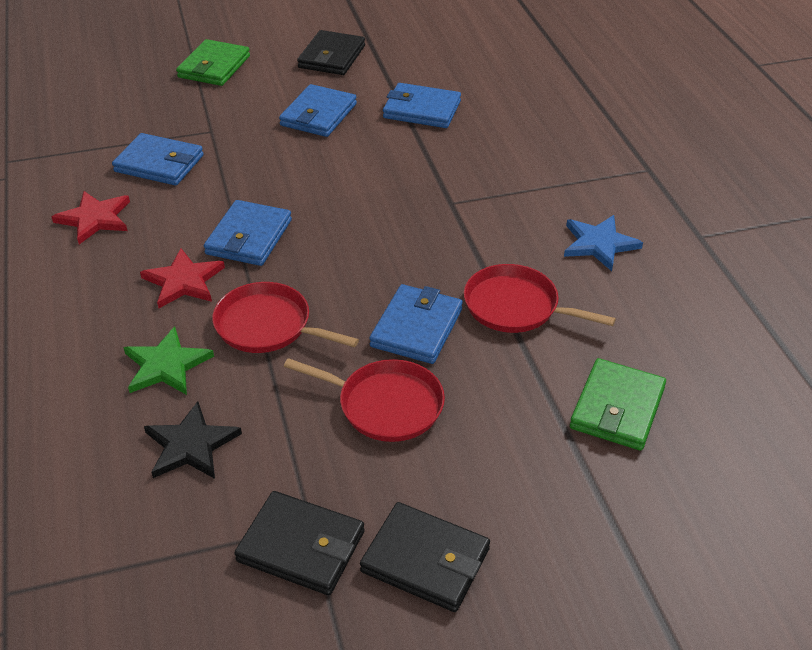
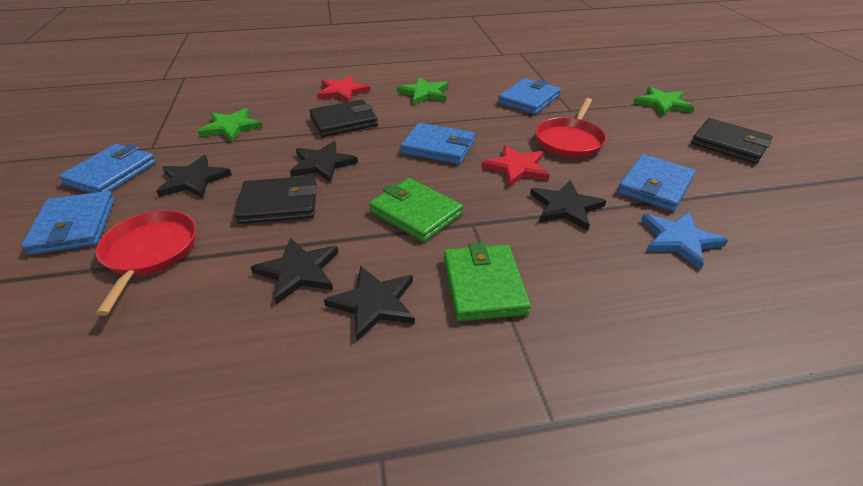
black star: [144,401,242,479] = 1 -> [156,155,232,198] [251,238,338,305] [290,141,358,182] [324,266,415,341] [530,180,606,231] = 5
green star: [123,326,214,395] = 1 -> [198,108,263,142] [397,77,448,105] [634,87,695,116] = 3
red pan: [212,282,359,353] [284,358,445,442] [464,264,616,333] = 3 -> [96,210,196,316] [535,98,606,158] = 2

